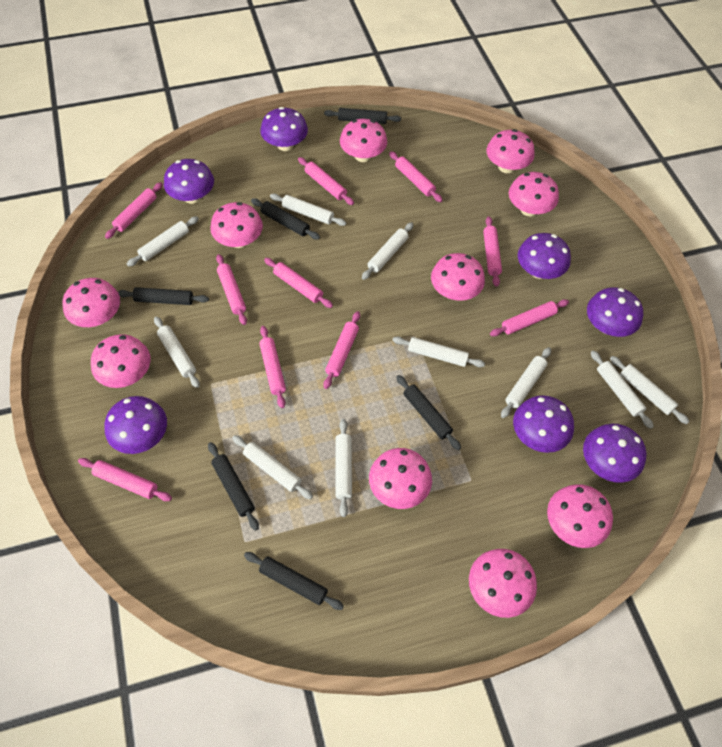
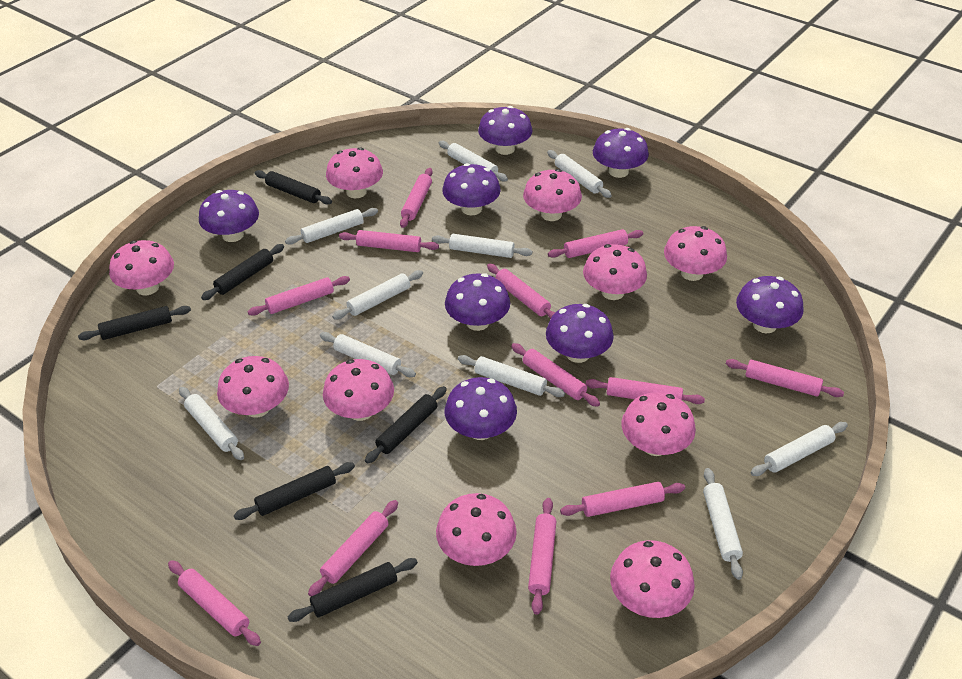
pink rolling pin: [78,458,172,501] [105,182,163,239] [216,254,247,325] [259,326,286,408] [264,258,333,308] [298,157,354,205] [323,311,360,389] [389,151,443,202] [483,217,502,287] [490,299,569,336] = 10 -> [168,560,261,646] [248,276,350,316] [308,500,398,597] [339,230,439,252] [400,168,433,228] [487,264,555,319] [511,343,600,407] [528,498,556,615] [548,229,643,258] [560,482,685,517] [586,377,705,404] [726,359,844,397] = 12
purple mushroom: [104,396,167,454] [164,159,214,204] [260,107,308,151] [513,395,574,453] [518,233,571,279] [583,424,646,483] [587,287,643,337] = 7 -> [199,190,259,242] [442,163,501,215] [445,273,510,331] [445,377,517,440] [478,106,533,155] [546,304,614,363] [593,128,649,178] [736,276,804,333] = 8

